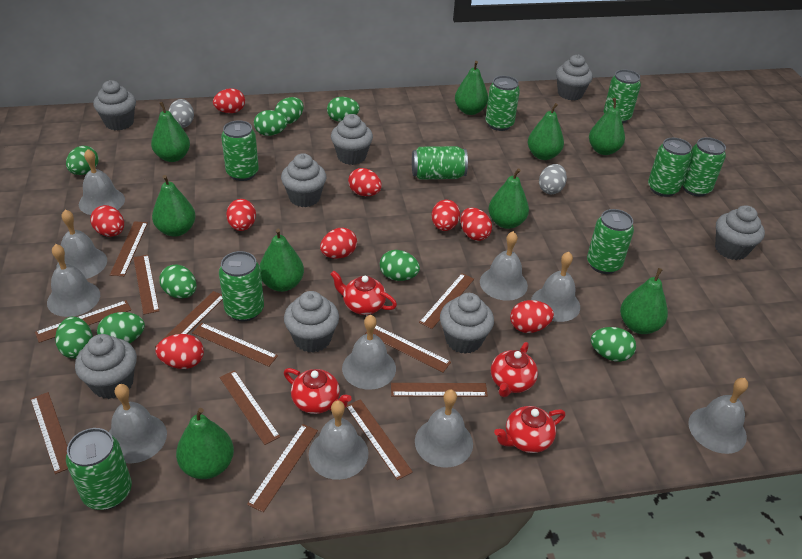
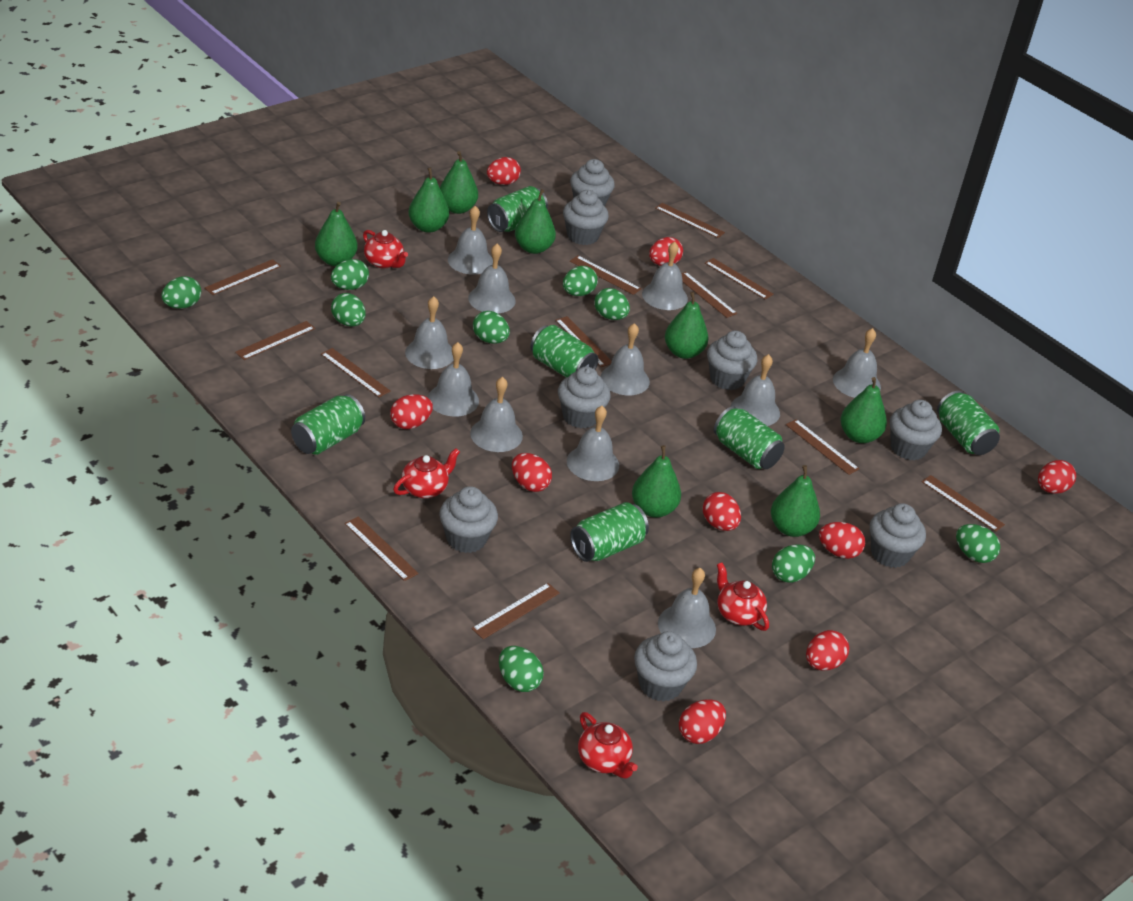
green can: [66,428,132,510] [219,251,264,322] [221,120,259,181] [412,146,468,180] [485,76,520,131] [587,209,634,274] [604,70,641,123] [648,138,692,197] [682,137,726,196] = 9 -> [291,394,365,455] [487,186,548,232] [530,325,598,378] [570,502,649,562] [714,406,785,469] [937,391,1000,455] = 6
green pear: [151,102,190,162] [152,175,196,237] [176,408,234,479] [260,229,304,292] [455,61,488,115] [488,168,529,229] [528,103,564,160] [589,98,625,155] [620,268,668,334] = 9 -> [315,202,357,266] [408,167,449,233] [440,151,478,214] [515,189,556,254] [632,445,681,518] [665,292,708,359] [771,465,820,537] [840,377,887,443] = 8
grey bell: [47,244,100,317] [57,209,107,279] [79,149,125,215] [109,384,167,464] [309,400,369,480] [342,315,396,390] [415,389,473,468] [480,231,528,301] [531,252,580,322] [688,378,748,454] = 10 -> [405,296,454,369] [428,342,479,417] [448,206,493,275] [468,244,516,314] [470,377,523,452] [567,406,619,481] [601,323,650,395] [642,242,688,310] [658,568,716,648] [731,354,780,426] [833,328,881,398] = 11
grey egg: [169,99,194,128] [539,164,567,194] = 2 -> none = 0

